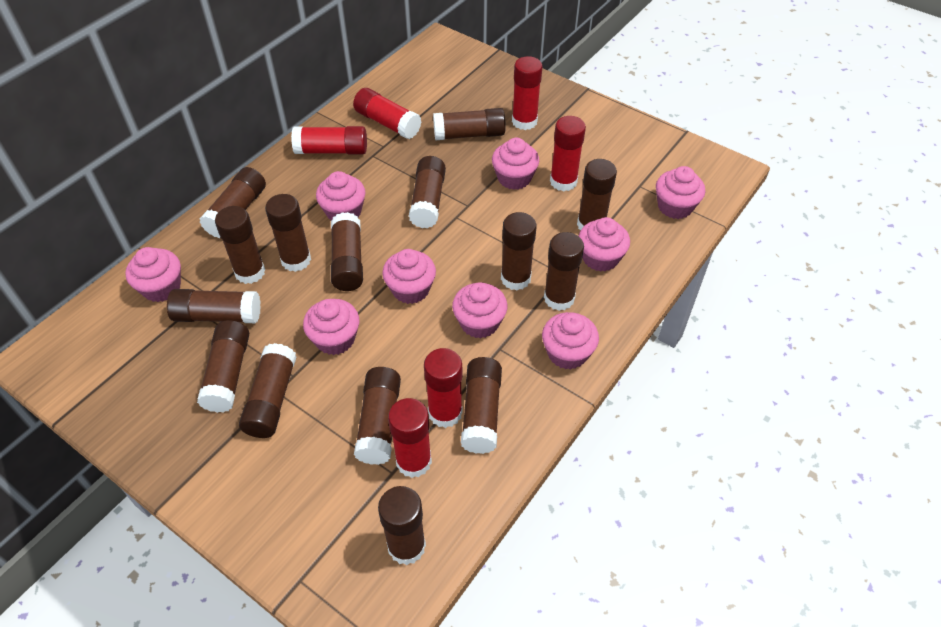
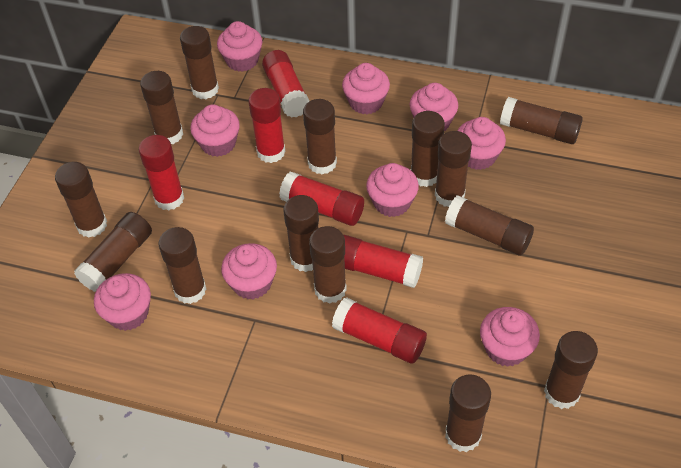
brown glue stick: [167,289,261,323] [197,320,249,413] [200,167,266,238] [215,206,265,284] [239,343,297,438] [265,194,311,272] [331,212,363,291] [354,367,401,465] [378,486,426,565] [409,156,446,228] [433,108,506,140] [461,357,502,454] [501,212,537,290] [544,232,584,311] [577,159,617,230] = 15 -> [55,162,107,238] [74,212,152,292] [140,71,183,144] [159,227,206,304] [180,26,219,99] [283,195,319,272] [303,99,337,174] [309,226,347,304] [411,111,445,187] [435,131,472,207] [445,196,534,256] [445,374,491,452] [500,97,583,144] [544,331,598,409] = 14

